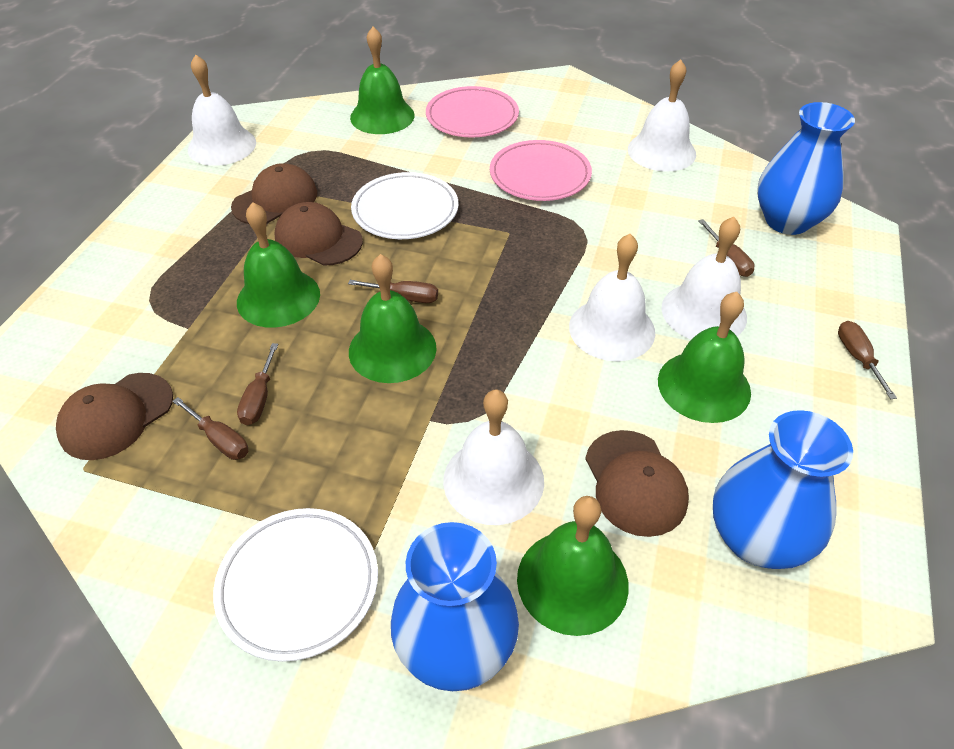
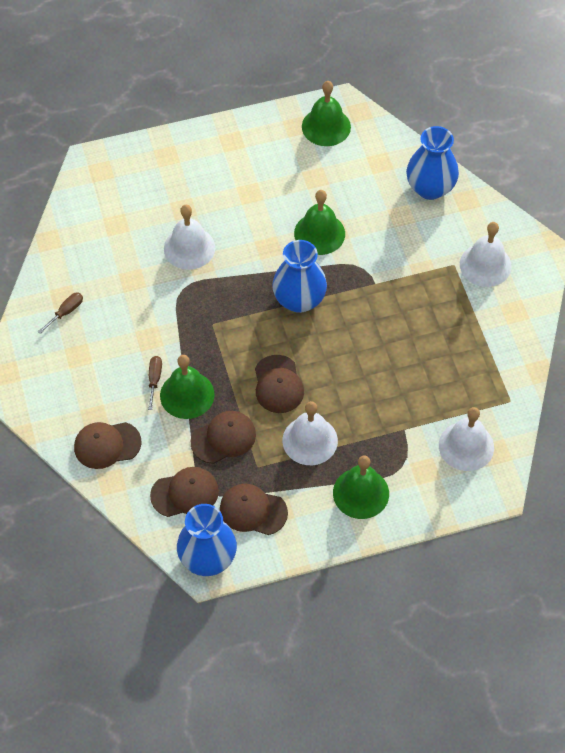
brown cap: [56,373,173,460] [231,163,317,224] [274,202,363,266] [585,430,689,537] = 4 -> [74,422,141,469] [150,467,219,517] [191,411,256,464] [220,484,288,535] [255,355,304,413] = 5
brown screwdriver: [173,397,248,460] [237,343,278,425] [348,280,438,303] [698,219,755,277] [838,321,897,399] = 5 -> [38,292,83,334] [148,356,162,410] = 2
green bell: [237,202,320,328] [349,254,437,383] [350,27,415,134] [517,496,629,636] [658,292,751,423] = 5 -> [160,355,214,419] [294,190,345,255] [302,81,351,146] [333,455,389,519] = 4
pink plate: [426,86,519,138] [490,140,592,201] = 2 -> none = 0
white bell: [188,54,256,166] [443,389,544,525] [569,234,655,361] [628,59,696,172] [661,217,747,339] = 5 -> [164,205,215,270] [282,401,338,465] [439,407,494,471] [460,222,512,287] = 4
white plate: [213,508,378,662] [351,172,458,239] = 2 -> none = 0

